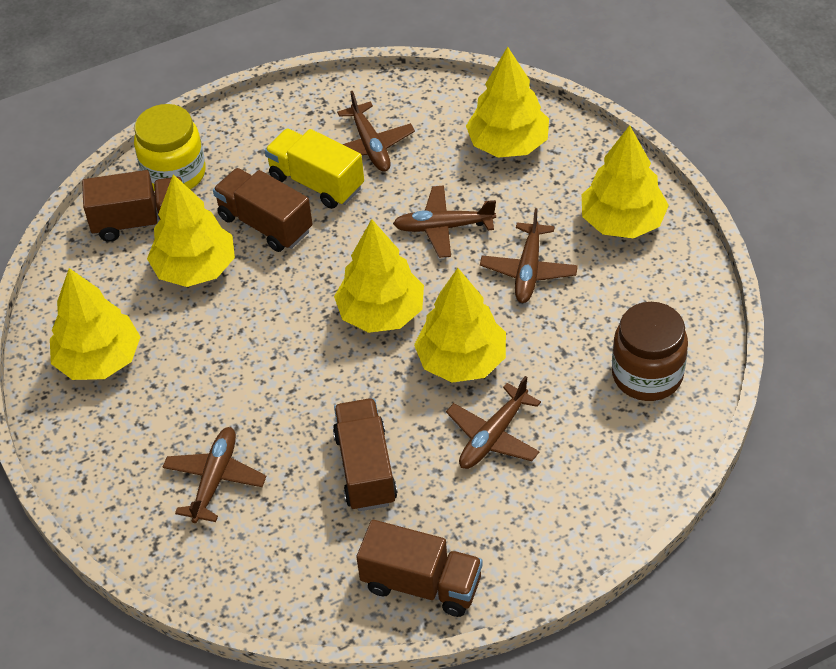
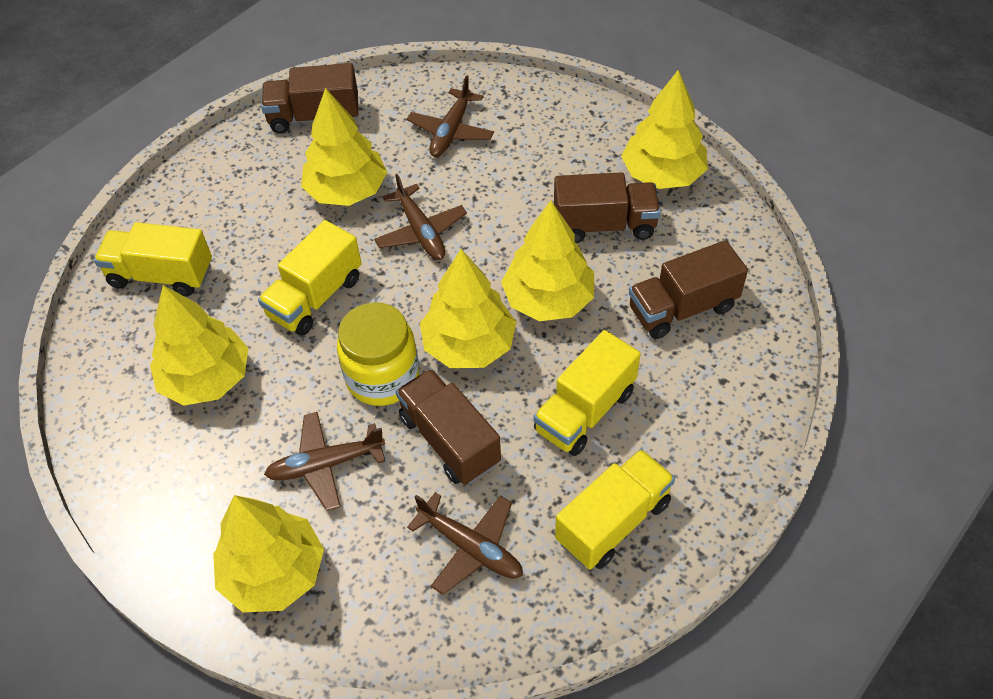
brown jar: [612,302,688,401] = 1 -> none = 0
brown plane: [163,427,266,523] [337,91,415,172] [393,185,496,258] [446,376,541,469] [480,208,578,303] = 5 -> [264,412,385,511] [374,174,467,260] [407,75,494,157] [407,492,523,595] = 4
yellow truck: [265,129,364,209] = 1 -> [94,222,212,296] [258,220,362,336] [533,330,641,456] [555,449,675,570] = 4

